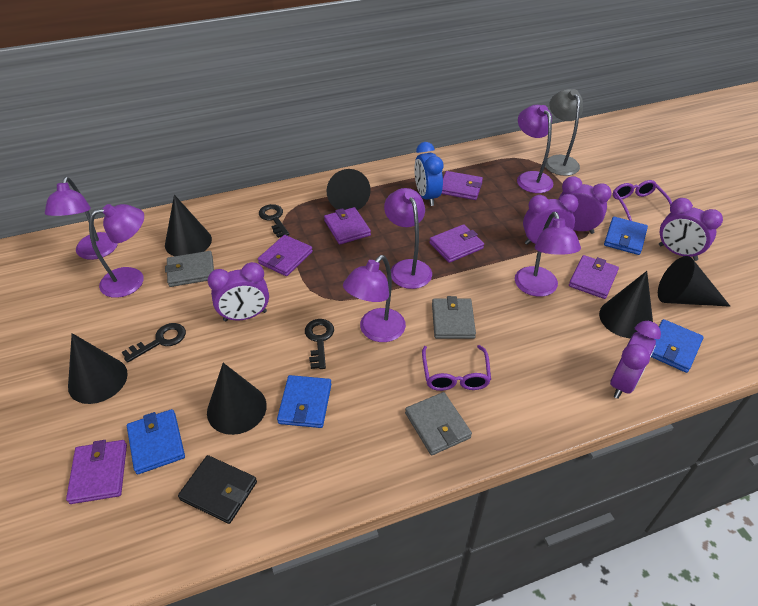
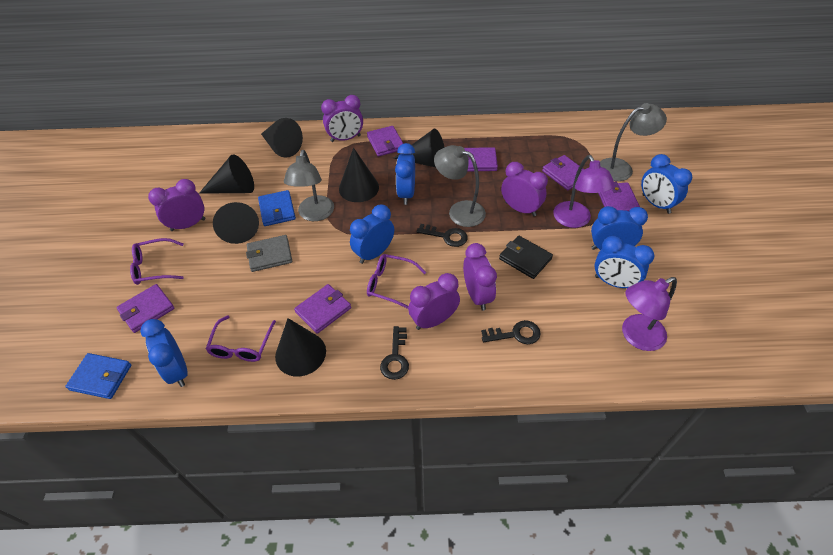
blue clock: [414,142,443,206] = 1 -> [140,319,188,387] [350,204,394,264] [395,143,415,205] [591,206,648,250] [594,236,654,288] [641,154,692,214] = 6
blue wallet: [127,409,185,475] [277,375,331,428] [604,217,648,255] [651,319,704,373] = 4 -> [65,353,131,399] [258,190,296,226] = 2
grey lamp: [545,89,583,176] = 1 -> [284,150,334,221] [434,145,486,227] [600,103,667,181] = 3
grey wallet: [165,251,214,287] [405,392,472,455] [432,296,476,339] = 3 -> [246,235,292,272] = 1
purple glasses: [422,345,491,391] [613,180,672,221] = 2 -> [130,238,184,285] [206,315,276,362] [367,254,426,309] = 3
purple lamp: [45,177,118,260] [89,204,144,298] [343,255,406,342] [384,188,432,289] [515,212,581,297] [517,105,553,193] = 6 -> [553,155,615,228] [622,277,677,351] = 2

